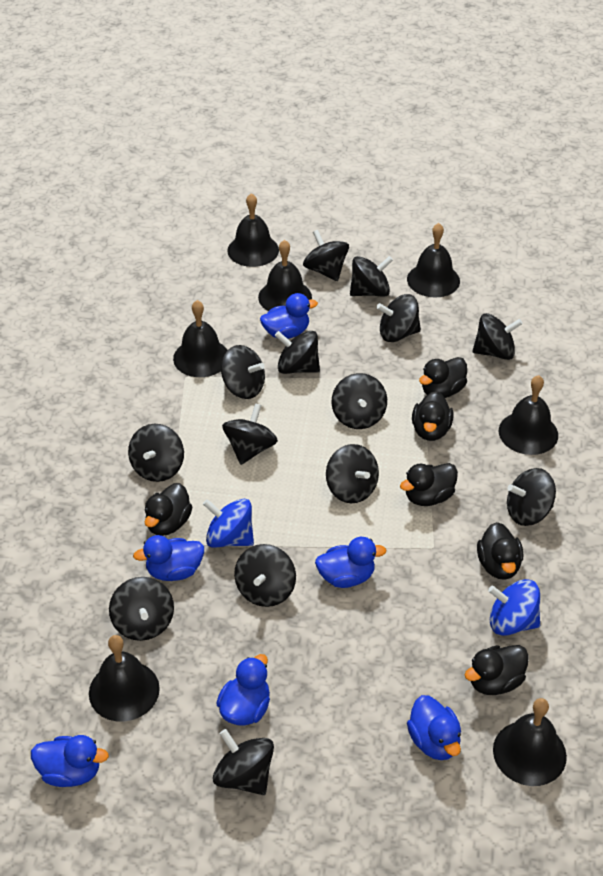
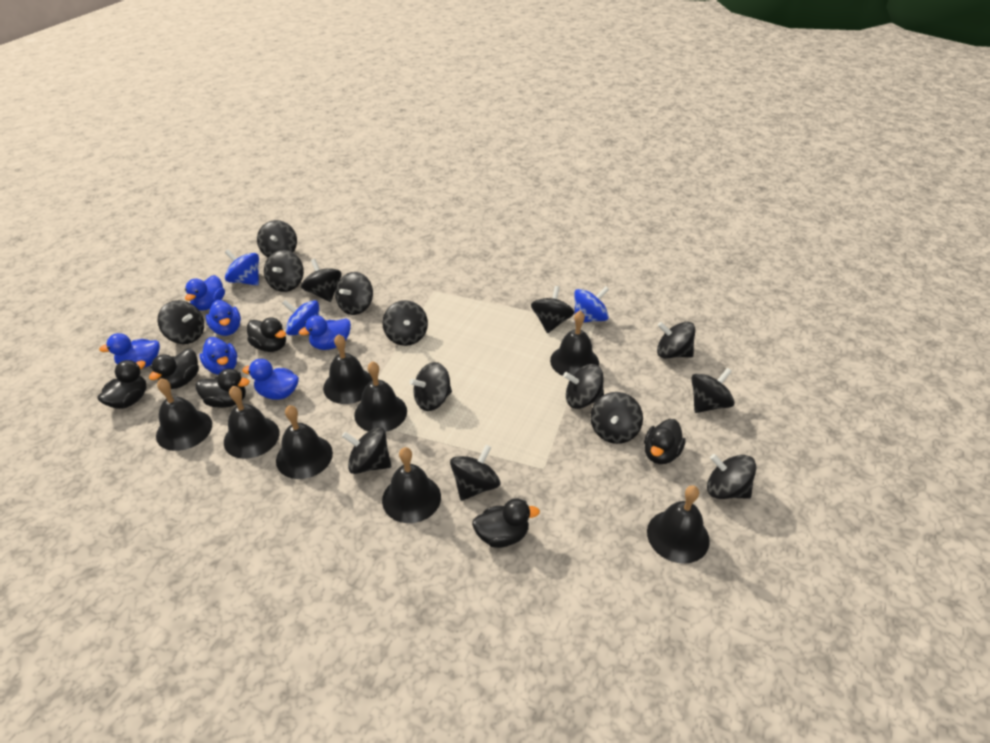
black bell: [89,635,160,722] [173,300,228,377] [227,193,279,267] [258,240,312,311] [407,223,460,297] [493,698,567,786] [499,375,558,455] = 7 -> [156,378,212,451] [224,386,280,459] [276,405,333,479] [323,334,373,404] [354,361,407,432] [382,447,441,523] [550,311,599,376] [647,485,710,564] = 8
black spinning top: [109,577,174,641] [128,424,184,482] [213,729,274,795] [221,345,265,399] [222,403,278,465] [234,544,296,607] [275,331,320,374] [303,230,349,281] [326,444,379,503] [331,373,387,429] [350,256,393,297] [376,294,421,342] [472,313,523,360] [507,468,556,526] = 14 -> [157,300,204,344] [257,220,297,257] [264,250,304,292] [301,259,341,302] [335,272,373,315] [342,427,391,474] [382,300,428,346] [410,362,452,411] [450,445,500,501] [531,286,574,333] [563,364,604,409] [591,392,643,444] [657,322,695,358] [691,368,735,413] [707,454,756,499] = 15
blue spinning top: [203,499,254,548] [488,579,540,636] = 2 -> [225,250,259,286] [282,300,320,335] [574,286,609,323] = 3

